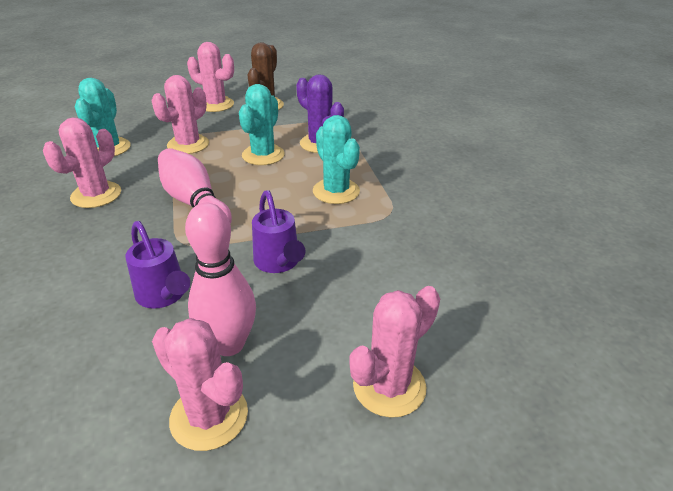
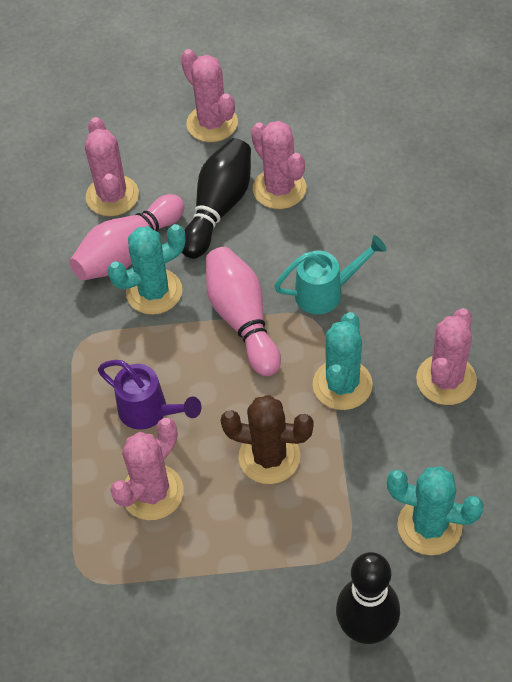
black bowling pin: none = 0 -> [182,138,251,259] [336,552,400,644] = 2
purple cactus: [296,74,344,153] = 1 -> none = 0
purple watering can: [125,221,190,309] [252,190,306,273] = 2 -> [98,360,201,430] = 1
turquoise watering can: none = 0 -> [274,235,387,314] = 1

